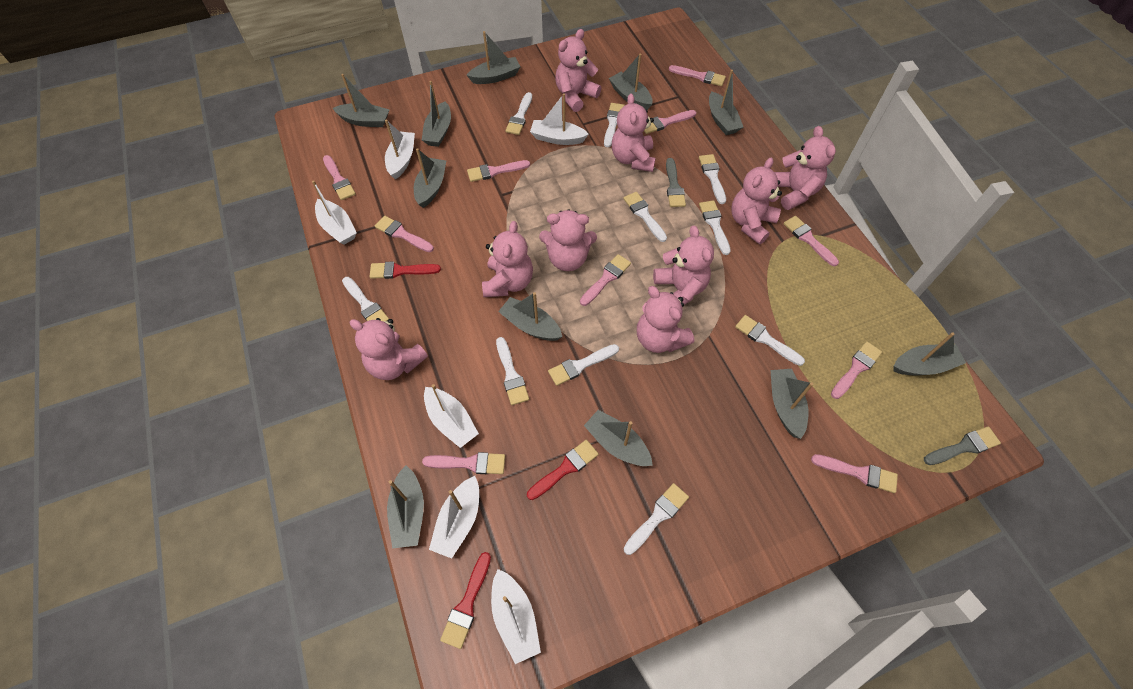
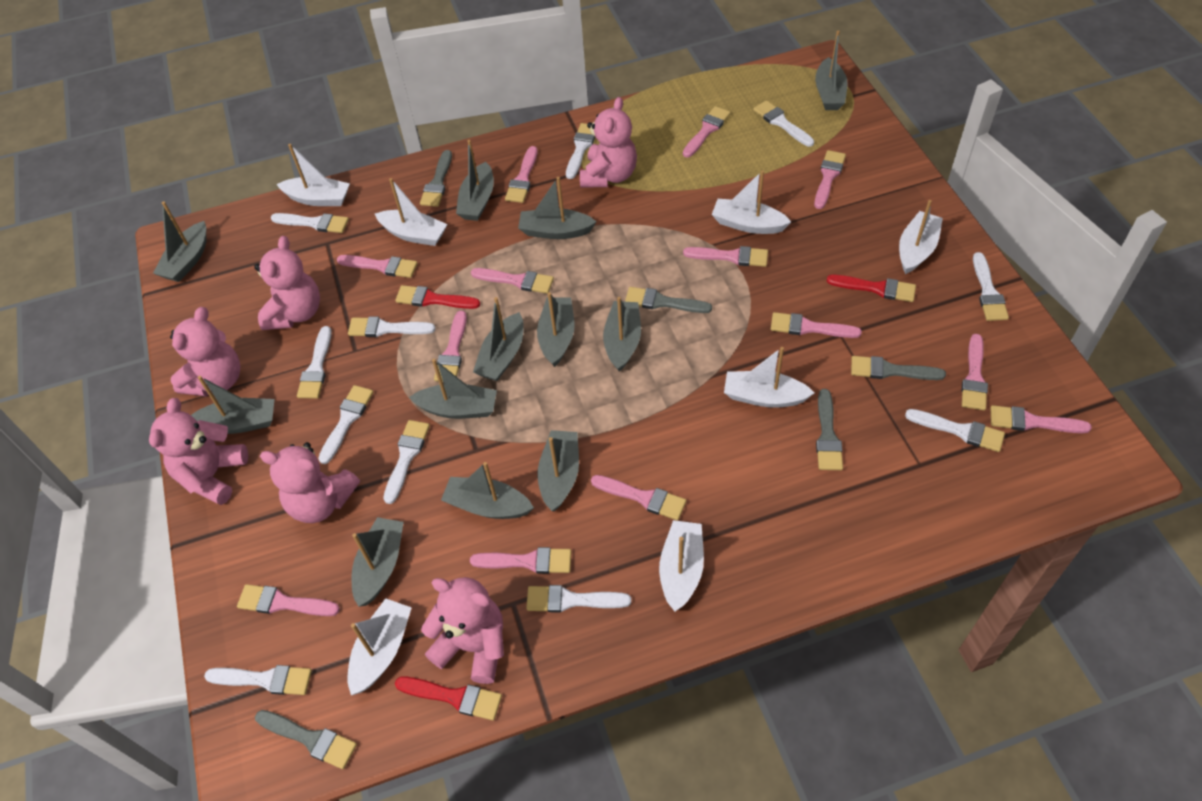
grey boat: [333,74,390,127] [387,466,424,548] [414,148,446,208] [422,81,451,147] [467,31,521,84] [498,292,562,341] [584,410,653,466] [609,53,652,110] [709,70,743,135] [770,369,813,439] [893,332,966,375] = 11 -> [153,201,206,282] [191,376,275,434] [351,517,404,607] [409,359,497,419] [441,462,534,519] [456,140,494,221] [473,297,524,381] [518,177,596,239] [537,292,574,367] [537,430,579,512] [603,297,641,372] [815,30,848,110] = 12
grey brush: [666,158,686,207] [924,426,1001,465] = 2 -> [255,710,357,769] [420,150,452,207] [625,287,712,313] [816,389,843,470] [851,356,946,380] = 5
pink brush: [323,155,356,200] [375,216,434,252] [422,452,505,474] [467,160,530,182] [580,254,631,306] [644,110,696,134] [669,65,726,86] [783,216,839,267] [811,454,898,493] [831,341,882,399] = 10 -> [237,584,340,616] [337,255,418,278] [434,311,467,382] [470,547,571,574] [471,268,554,294] [505,146,537,203] [591,475,686,520] [683,106,731,158] [683,246,768,267] [771,312,862,338] [814,150,846,209] [962,334,988,410] [991,405,1092,433] = 13
pink teddy bear: [350,318,428,380] [482,221,533,297] [539,209,597,271] [555,29,601,112] [612,93,656,172] [637,286,694,353] [653,225,714,305] [731,158,782,244] [775,126,836,210] = 9 -> [149,398,248,505] [170,307,240,396] [254,236,320,330] [260,442,360,523] [421,577,504,684] [580,97,637,187] = 6
white boat: [312,180,357,245] [385,120,415,180] [424,384,479,448] [429,476,479,559] [491,569,541,664] [530,93,589,145] = 6 -> [276,144,350,206] [347,598,412,695] [375,178,447,246] [659,520,704,611] [712,170,791,234] [724,347,814,408] [899,200,943,274] = 7
white brush: [342,277,389,321] [496,337,529,405] [505,92,532,135] [548,344,619,386] [604,103,625,147] [623,192,667,242] [624,483,689,555] [699,154,726,204] [699,200,731,255] [735,315,805,366] = 10 -> [204,665,312,695] [271,213,349,233] [297,326,332,399] [318,385,373,464] [348,317,435,337] [383,420,430,504] [526,585,631,612] [566,123,595,179] [753,100,814,147] [905,409,1005,452] [973,252,1009,321] = 11

